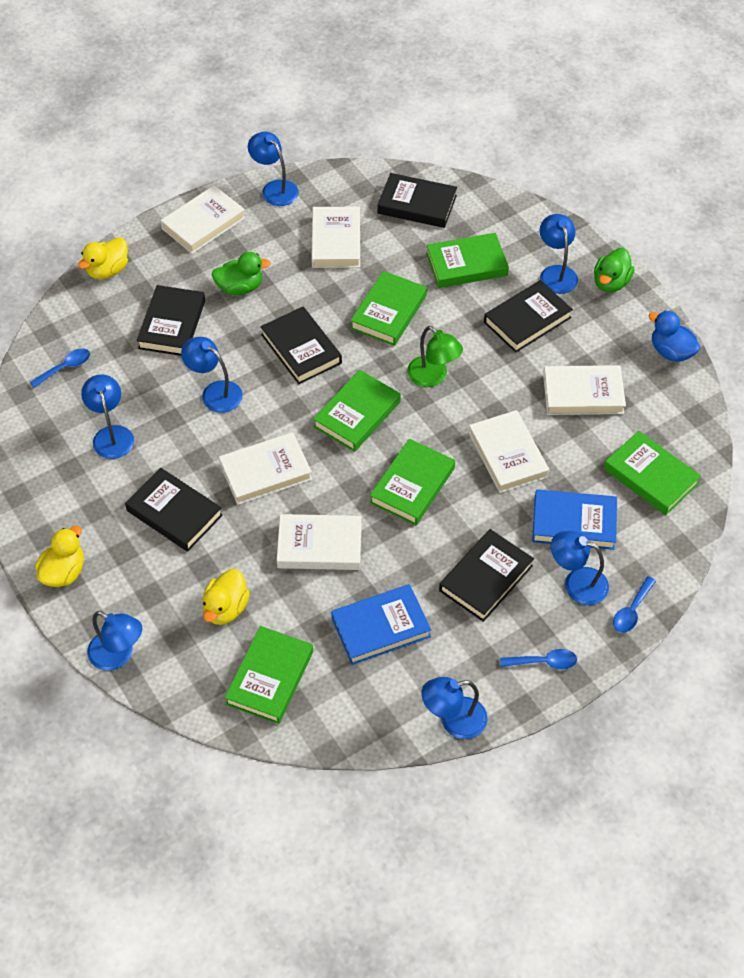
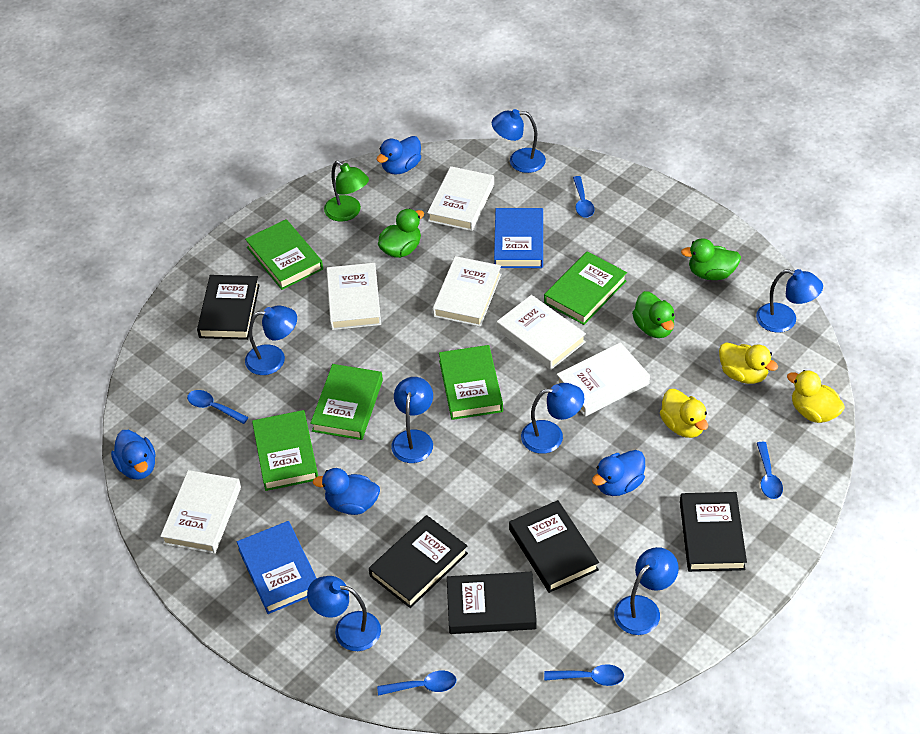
black book: [125,468,223,552] [136,285,205,356] [260,307,342,384] [377,173,457,228] [439,529,534,622] [484,280,573,353] = 6 -> [197,275,260,340] [369,515,468,608] [447,572,537,634] [509,500,599,593] [680,492,747,572] = 5
blue duck: [649,311,701,362] = 1 -> [111,430,156,480] [313,468,380,515] [377,136,421,174] [592,450,645,496] = 4
blue spoon: [30,348,90,388] [500,649,577,669] [613,576,656,633] = 3 -> [187,390,249,424] [377,671,457,696] [544,664,624,686] [573,176,595,218] [757,442,783,499] = 5
green book: [225,626,313,724] [313,370,401,452] [350,271,427,346] [370,439,455,525] [426,233,509,288] [604,431,701,515] = 6 -> [245,219,323,290] [252,410,318,491] [310,364,383,440] [439,345,503,420] [544,251,627,325] = 5
green duck: [211,252,271,295] [594,248,634,293] = 2 -> [378,209,424,258] [632,291,675,338] [681,238,741,280] = 3

